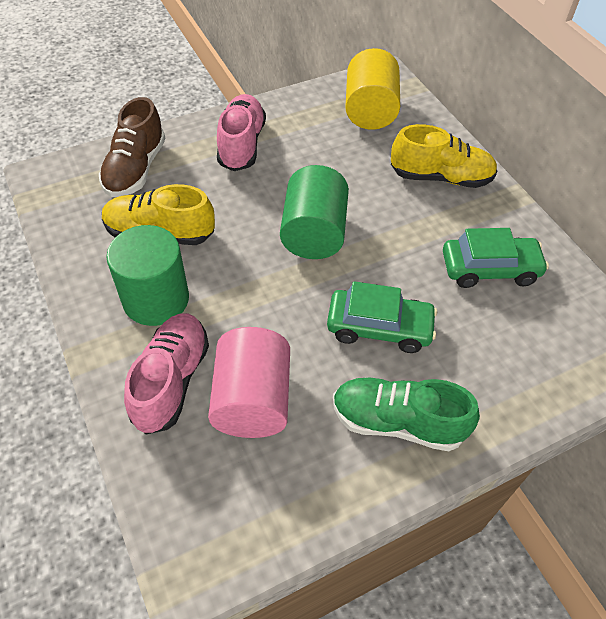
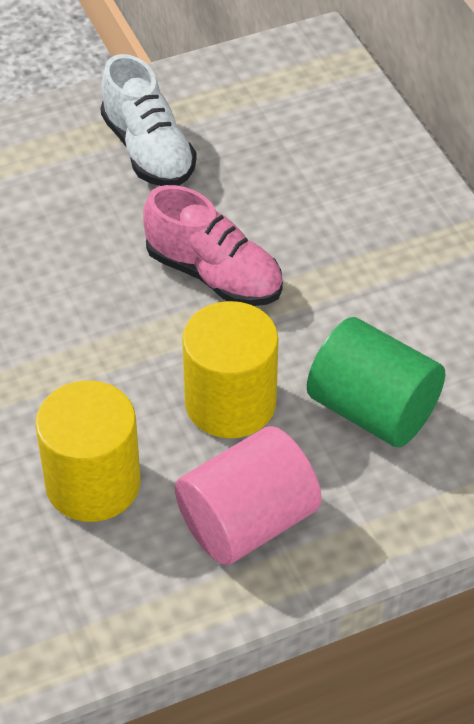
brown shoe: [99,97,166,197] = 1 -> none = 0
green car: [327,281,437,353] [443,228,549,288] = 2 -> none = 0
green cylinder: [106,225,189,326] [280,165,349,259] = 2 -> [307,317,445,447] = 1
green shoe: [333,378,480,451] = 1 -> none = 0
pink shoe: [124,313,209,434] [217,94,266,171] = 2 -> [143,185,283,306] = 1
white shoe: none = 0 -> [100,54,197,186] = 1
yellow cylinder: [345,48,400,130] = 1 -> [35,380,141,522] [182,301,278,438] = 2
yellow shoe: [102,184,215,245] [391,124,497,188] = 2 -> none = 0

